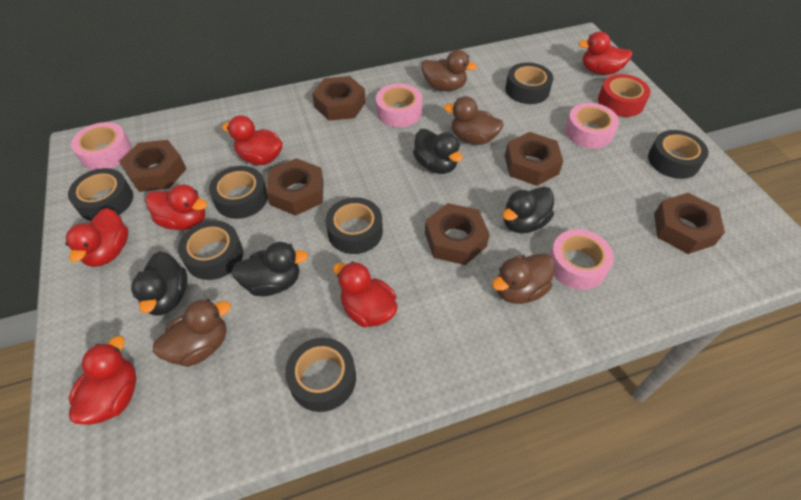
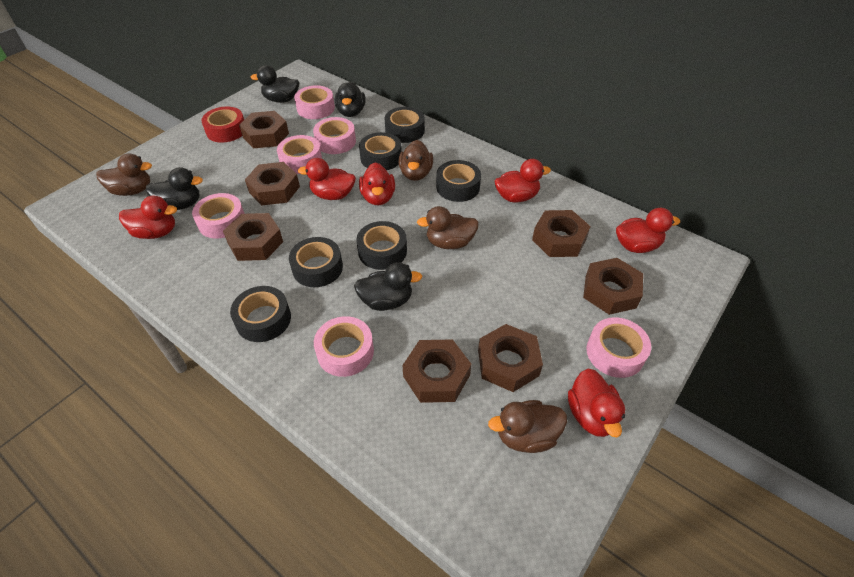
black tape: [68,168,133,221] [178,220,243,280] [209,166,268,219] [285,338,356,412] [325,197,383,254] [505,63,553,104] [648,130,708,179] = 7 -> [230,286,291,342] [289,237,343,287] [356,221,407,270] [359,132,402,170] [385,107,425,143] [436,160,481,202] = 6
brown nut: [120,140,186,192] [266,158,324,216] [312,76,366,121] [425,203,490,265] [505,132,563,186] [654,193,725,254] = 6 -> [223,213,283,261] [239,111,289,148] [245,162,300,206] [402,339,471,403] [478,324,543,392] [532,210,591,257] [583,258,643,315] = 7
pink tape: [71,122,132,170] [376,84,422,127] [549,229,614,290] [565,103,619,149] = 4 -> [192,193,245,238] [277,135,322,174] [294,85,335,119] [313,117,356,154] [314,316,374,377] [586,317,651,378] = 6

